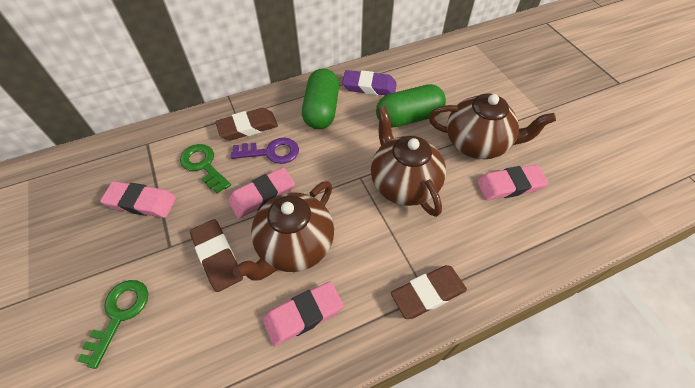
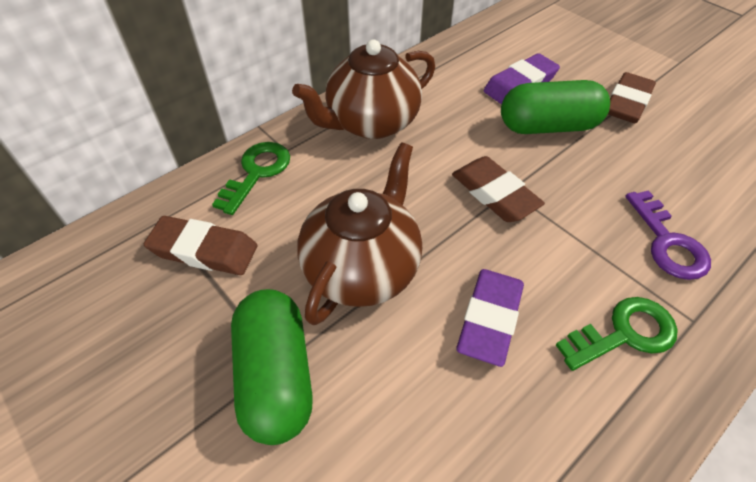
brown teapot: [233,181,334,281] [371,106,446,217] [429,93,556,159] = 3 -> [292,39,435,139] [297,142,422,325] = 2
pink eraser: [100,181,176,218] [228,167,295,219] [263,281,344,346] [477,165,549,200] = 4 -> none = 0
purple eraser: [342,70,397,95] = 1 -> [457,269,524,367] [484,53,560,105] = 2

